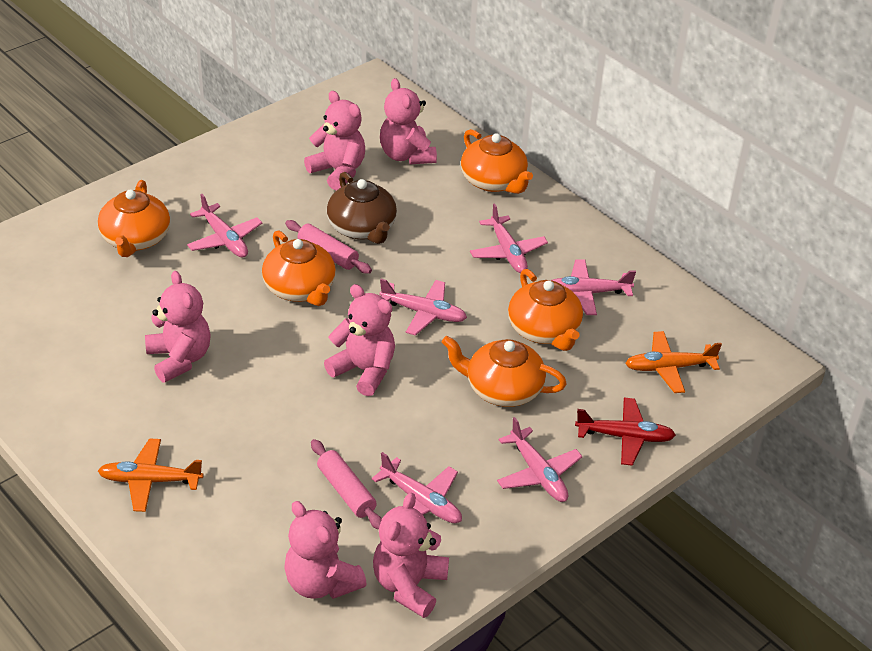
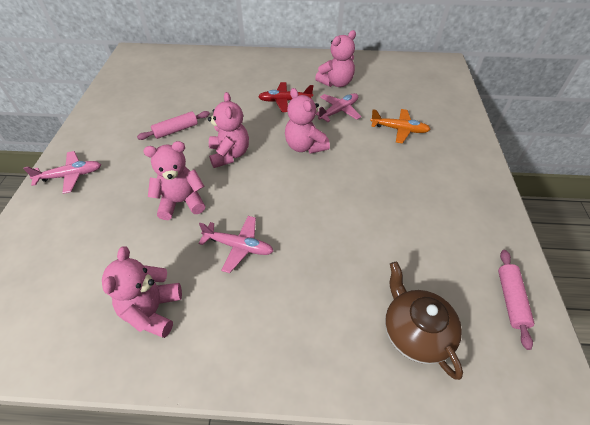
orange plane: [98,438,203,512] [625,331,722,393] = 2 -> [370,109,431,144] = 1
orange teapot: [98,180,170,257] [262,230,336,306] [442,336,567,407] [461,129,533,194] [508,269,583,351] = 5 -> none = 0
pink plane: [187,194,262,258] [372,452,462,523] [379,279,467,336] [470,203,548,273] [497,417,583,502] [552,259,636,315] = 6 -> [23,151,101,194] [198,216,274,273] [316,93,361,122] = 3
pink teddy bear: [145,271,211,383] [284,501,367,599] [304,91,365,191] [324,284,395,396] [373,493,449,618] [380,78,437,164] = 6 -> [102,246,182,338] [143,141,205,220] [208,92,249,168] [285,88,330,154] [315,30,356,87] = 5

